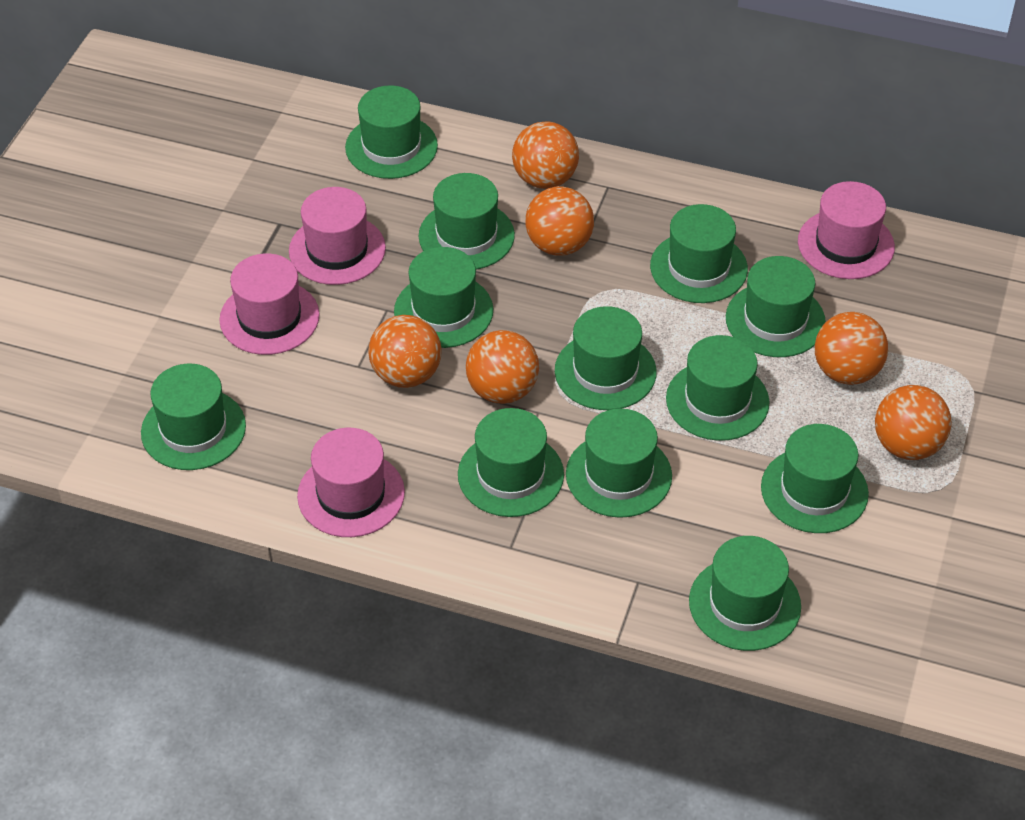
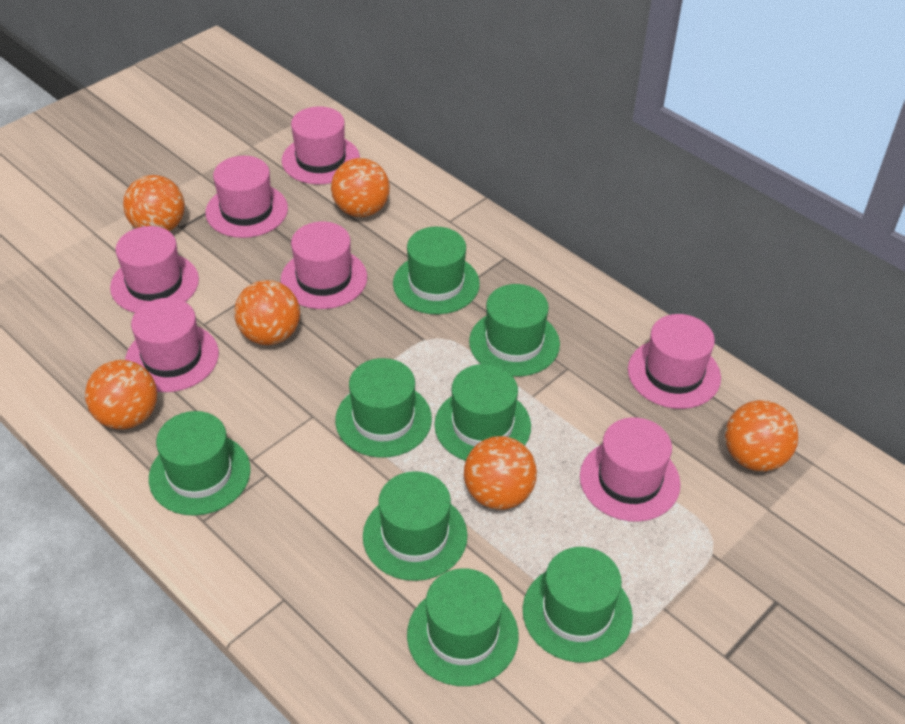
green hat: [141,364,246,470] [345,85,438,179] [394,247,493,348] [419,173,515,269] [458,408,564,517] [555,306,657,410] [566,408,672,518] [650,204,748,303] [666,335,770,441] [689,536,801,651] [726,256,826,357] [761,424,869,533] = 12 -> [149,411,251,516] [335,358,432,458] [363,471,468,581] [393,227,480,314] [407,568,519,686] [434,364,531,461] [469,284,560,377] [523,547,633,662] = 8
pink hat: [219,253,320,355] [289,187,386,285] [297,428,405,537] [798,181,895,279] = 4 -> [110,226,199,313] [125,298,219,392] [206,156,288,238] [280,222,367,309] [282,106,360,184] [580,417,681,521] [628,314,721,409] = 7

